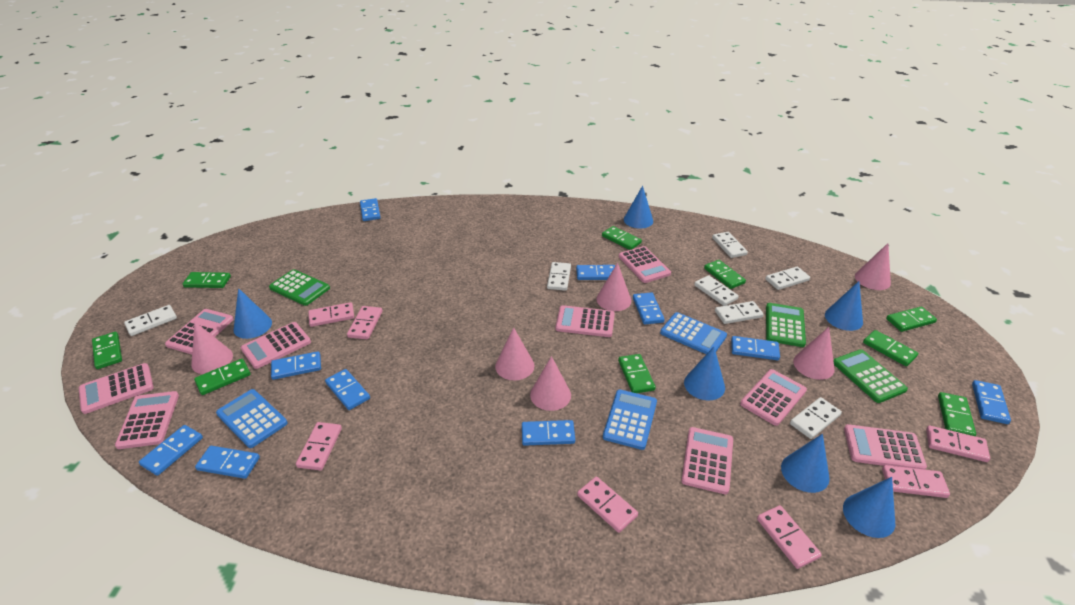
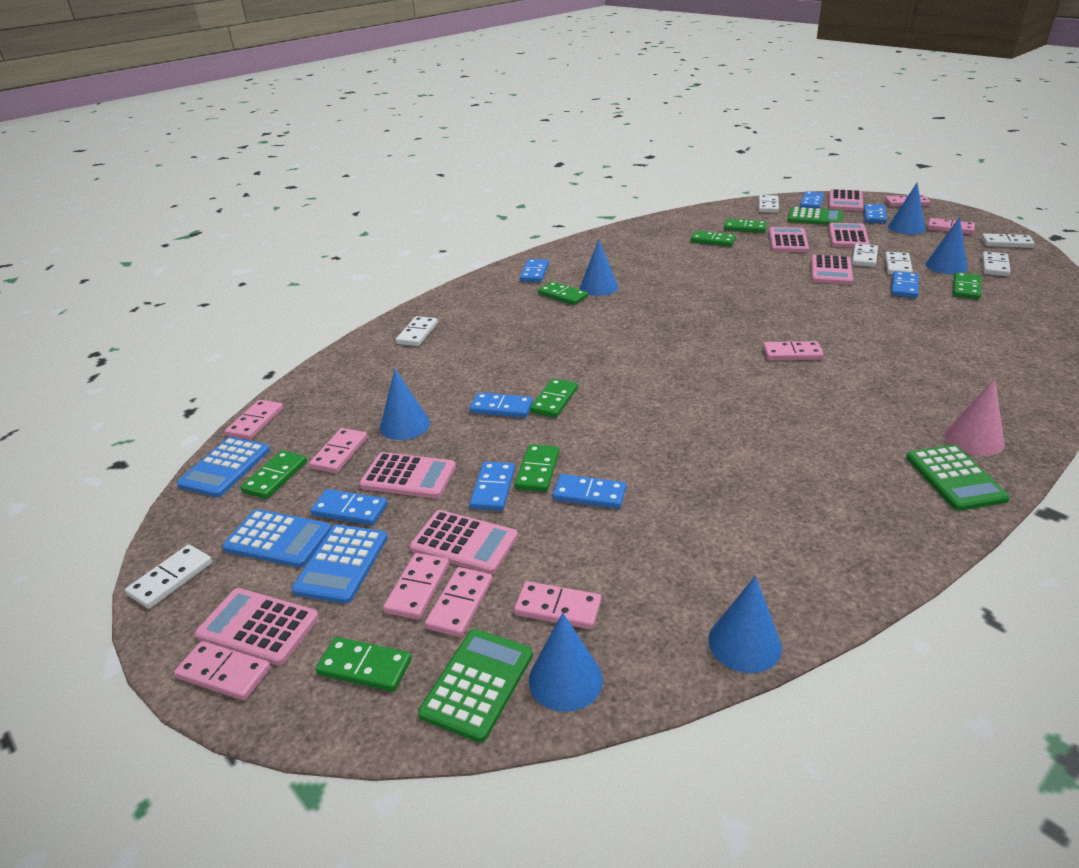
blue domino: [139,425,203,476] [195,446,260,479] [271,351,321,380] [325,369,370,410] [360,198,381,221] [522,420,575,446] [576,265,616,280] [633,292,665,324] [731,336,780,360] [972,380,1011,424] = 10 -> [310,489,387,525] [470,392,533,418] [470,462,515,511] [520,259,549,282] [553,474,626,509] [800,192,824,209] [864,204,887,223] [891,271,919,298] = 8
green domino: [92,332,122,369] [183,272,231,288] [194,359,251,395] [602,226,642,250] [618,354,656,393] [704,260,746,289] [863,330,918,366] [886,307,937,332] [938,392,976,436] = 9 -> [240,450,307,499] [316,637,412,692] [515,444,559,492] [530,378,578,418] [538,281,588,305] [691,231,736,247] [724,219,767,233] [953,272,981,300] = 8
pink calculator: [79,363,154,414] [115,391,179,449] [165,309,234,355] [241,322,311,369] [555,305,615,337] [619,246,671,283] [681,427,733,494] [740,369,807,426] [844,424,927,470] = 9 -> [195,588,319,666] [359,452,456,498] [410,510,518,574] [769,227,809,252] [811,254,853,285] [828,223,870,248] [829,189,863,211] = 7
pink cone: [191,322,233,374] [495,328,534,380] [530,356,571,411] [596,263,631,311] [793,327,835,380] [855,243,891,290] = 6 -> [944,378,1005,456] = 1
pink domino: [296,422,342,470] [308,302,354,327] [347,306,382,339] [577,477,638,533] [757,505,822,569] [882,465,950,498] [926,426,990,462] = 7 -> [174,641,271,700] [225,400,283,440] [309,428,368,473] [383,553,449,620] [425,567,492,637] [514,581,601,629] [763,341,824,360] [885,195,931,207] [927,218,975,235] = 9

